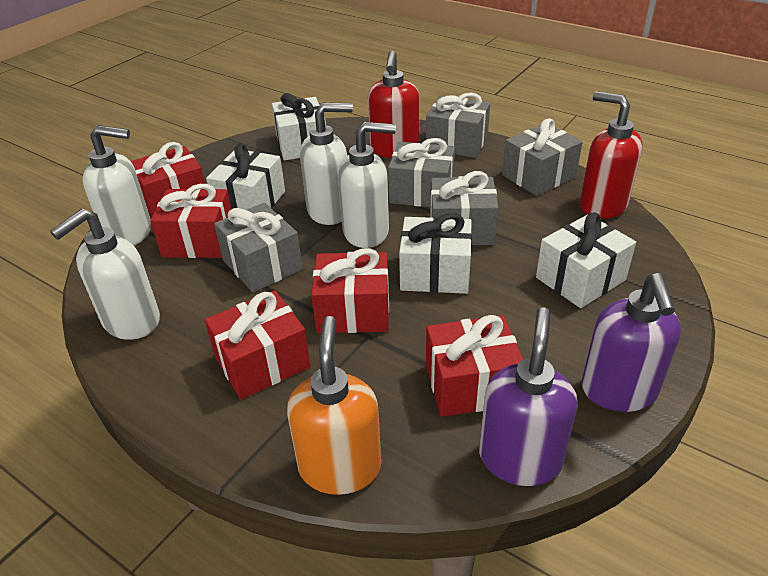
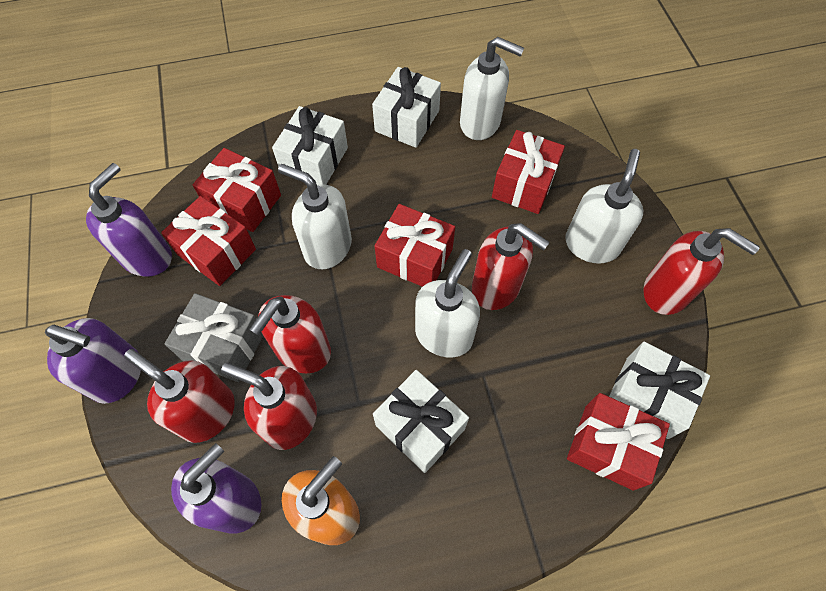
grey gift: [214,203,303,292] [388,138,455,207] [426,93,490,158] [430,171,499,245] [502,118,583,196] = 5 -> [165,293,263,382] = 1
purple soap dispenser: [479,307,578,486] [582,273,681,412] = 2 -> [45,318,141,404] [86,163,172,277] [171,443,262,533] = 3
red soap dispenser: [368,51,419,158] [580,91,642,219] = 2 -> [124,349,235,443] [221,362,317,450] [249,295,331,373] [472,223,549,310] [644,228,760,315] = 5

